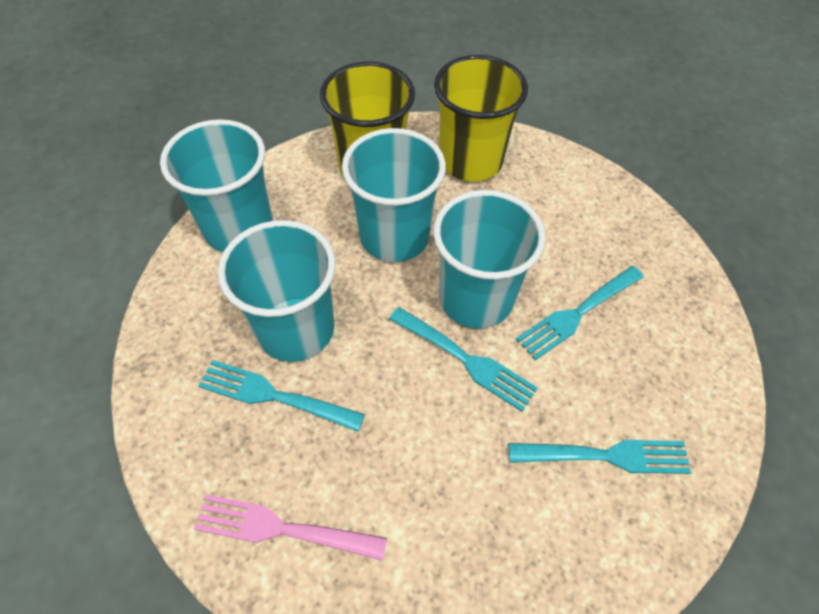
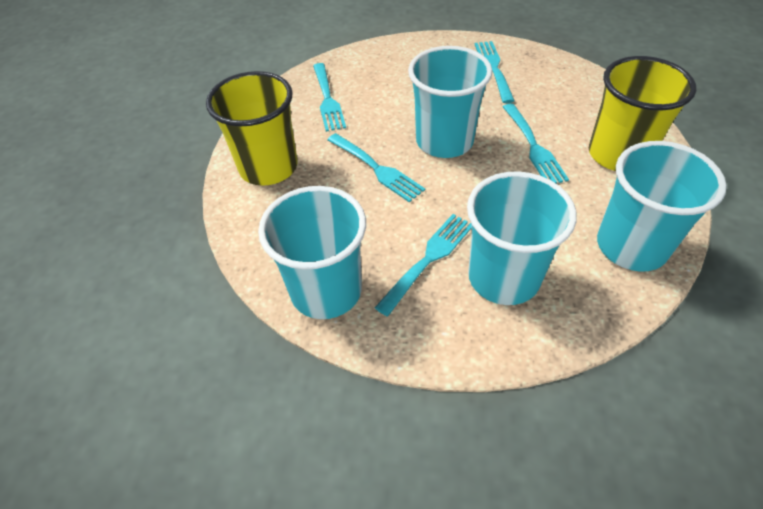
pink fork: [194,494,387,561] = 1 -> none = 0
turquoise fork: [198,360,365,432] [389,307,538,412] [509,440,691,474] [516,266,644,360] = 4 -> [313,63,346,132] [327,133,425,202] [375,214,472,316] [474,41,515,103] [503,103,569,184] = 5

